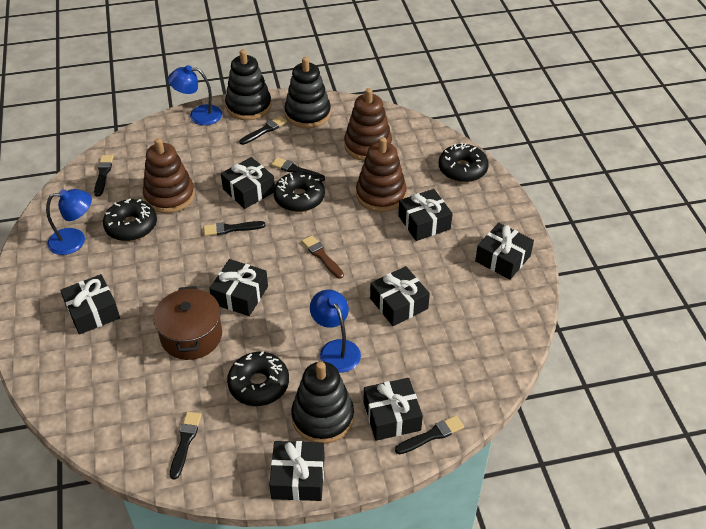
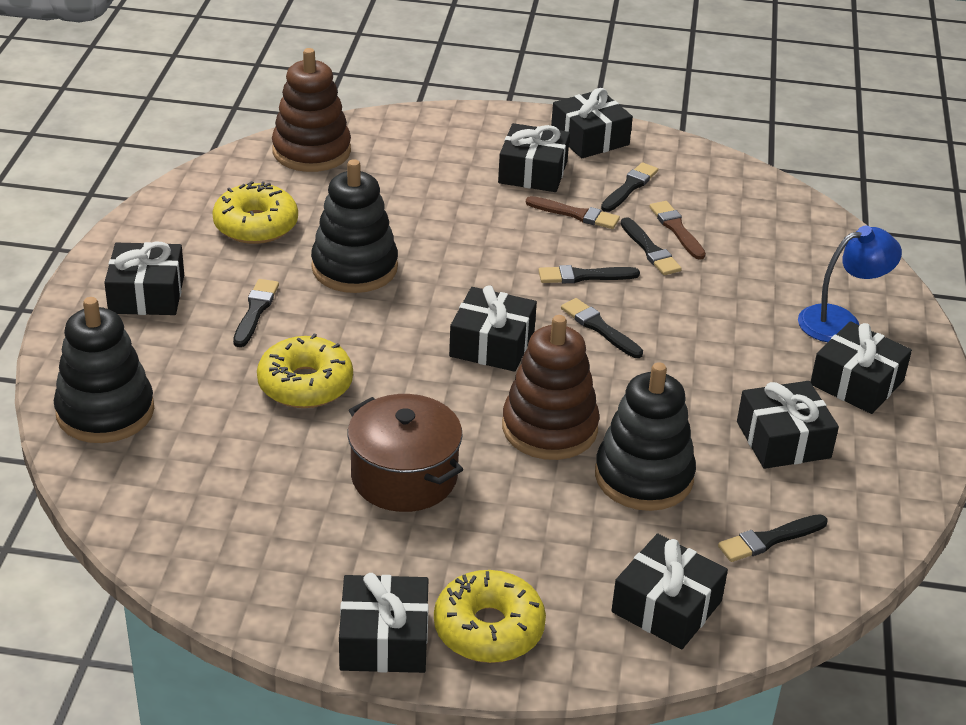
black donut: [103,199,157,241] [227,351,289,406] [274,172,325,212] [439,143,489,182] = 4 -> none = 0
blue lamp: [46,189,92,255] [168,65,222,125] [310,290,361,373] = 3 -> [798,226,902,342] = 1
brown brush: [302,235,344,279] = 1 -> [526,196,620,229] [649,201,706,260] = 2
brown stacking toy: [143,138,195,213] [344,88,392,161] [356,137,407,212] = 3 -> [272,48,351,172] [502,315,600,460] = 2
yellow donut: none = 0 -> [212,181,298,244] [257,333,353,408] [434,570,546,663] = 3

